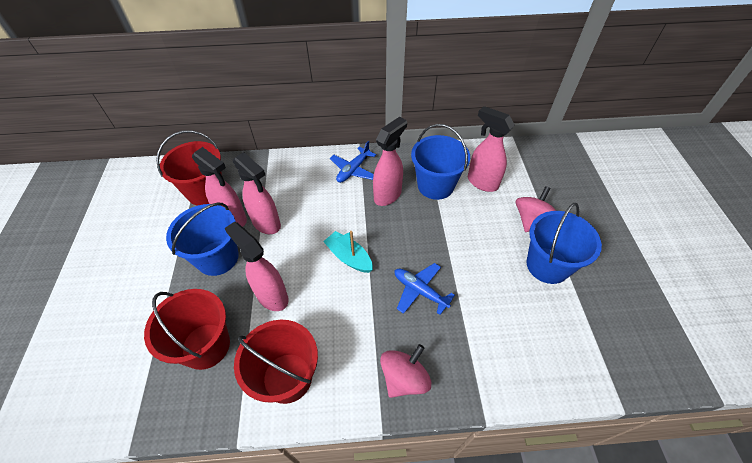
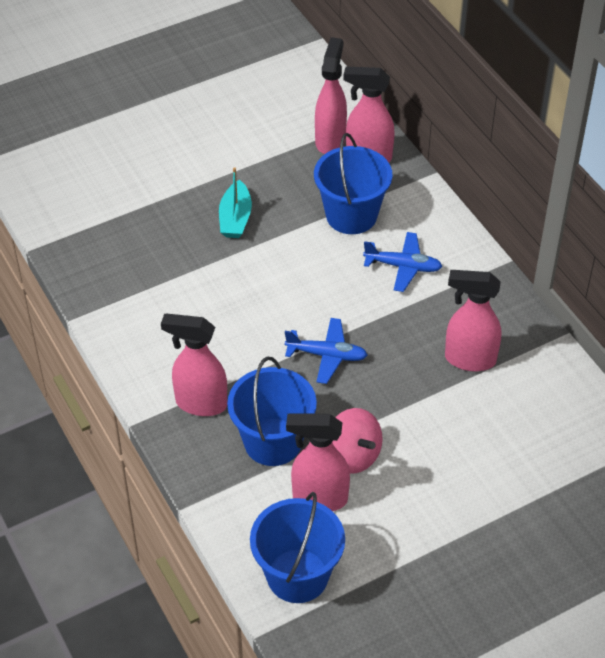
pink spinning top: [380,344,431,398] [515,186,556,232] = 2 -> [332,408,383,474] = 1
red bucket: [144,289,230,370] [156,130,222,206] [234,320,318,404] = 3 -> none = 0

